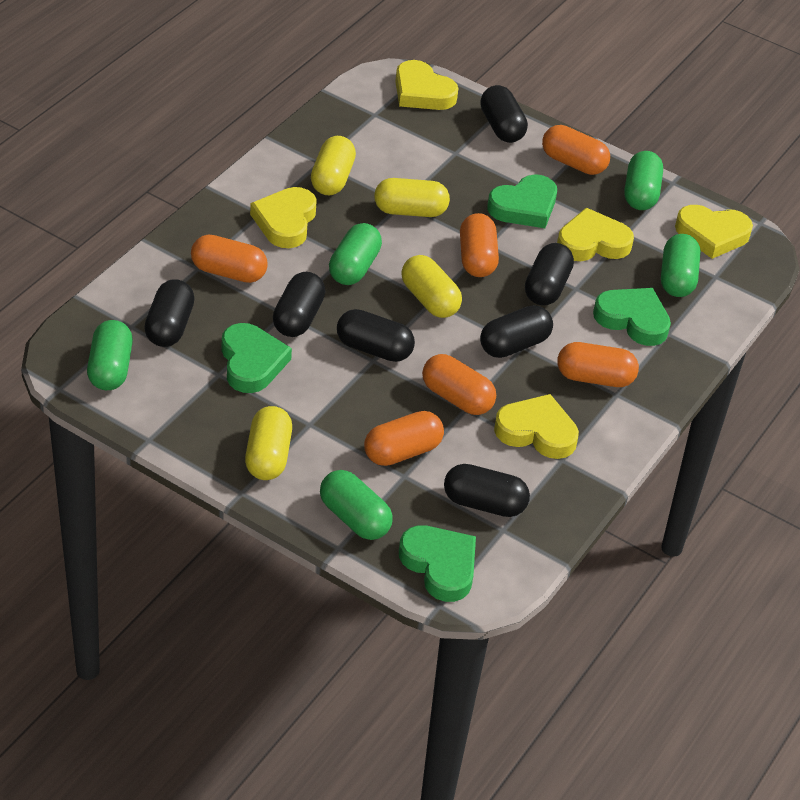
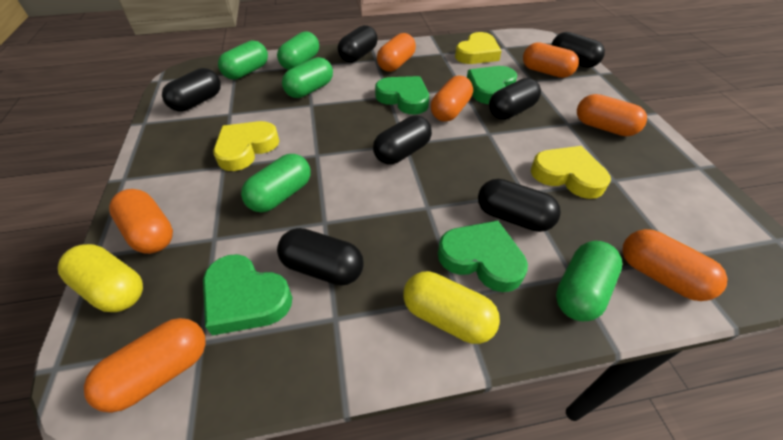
orange capsule: [191,234,268,283] [364,411,444,466] [422,354,496,415] [460,213,499,277] [542,125,610,175] [557,342,639,387] = 6 -> [84,318,206,413] [109,189,173,254] [377,33,416,72] [431,75,473,122] [523,42,579,78] [577,94,647,136] [622,229,728,301] = 7
yellow capsule: [245,406,292,480] [311,136,356,195] [374,178,450,217] [401,255,462,318] = 4 -> [58,244,143,312] [403,271,500,344] = 2
yellow heart: [250,187,317,248] [395,60,458,110] [494,394,579,459] [557,208,634,261] [675,205,753,259] = 5 -> [213,121,279,171] [455,32,501,64] [531,146,611,199] = 3

